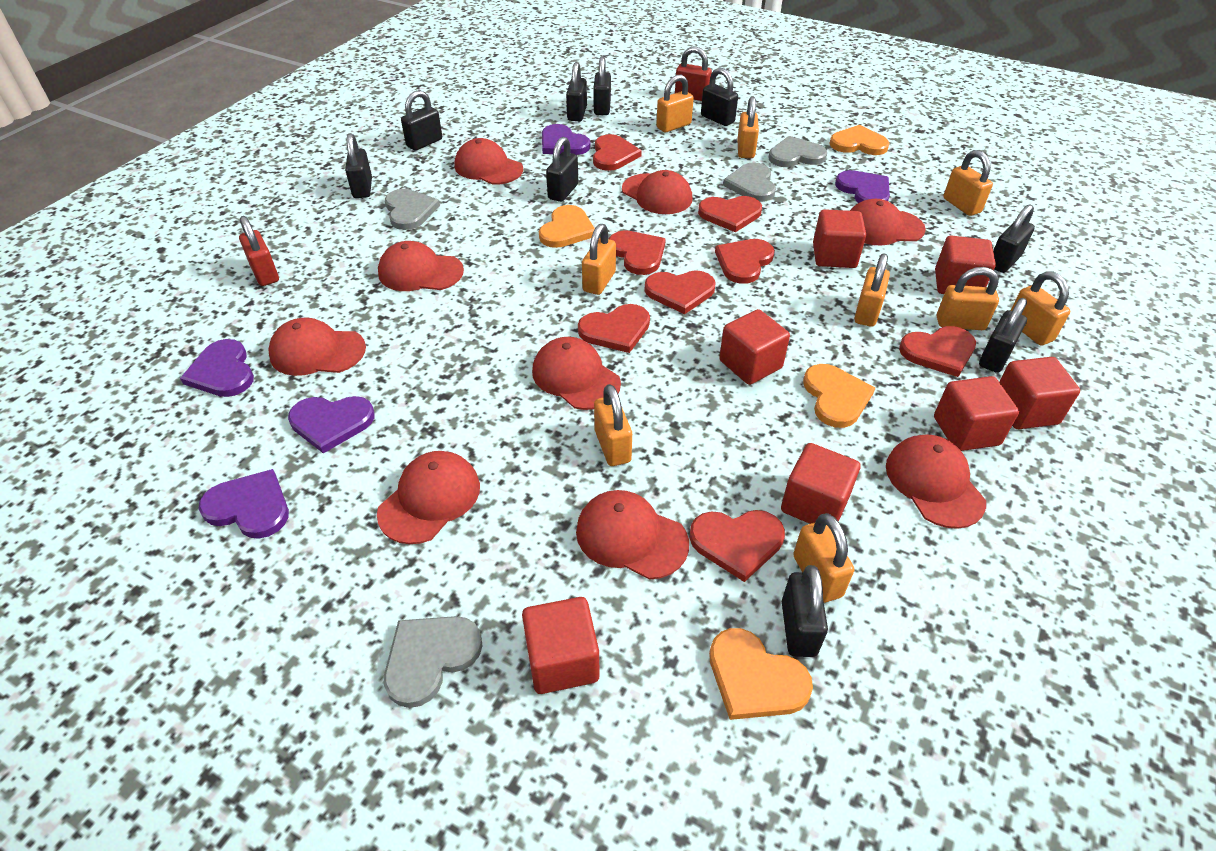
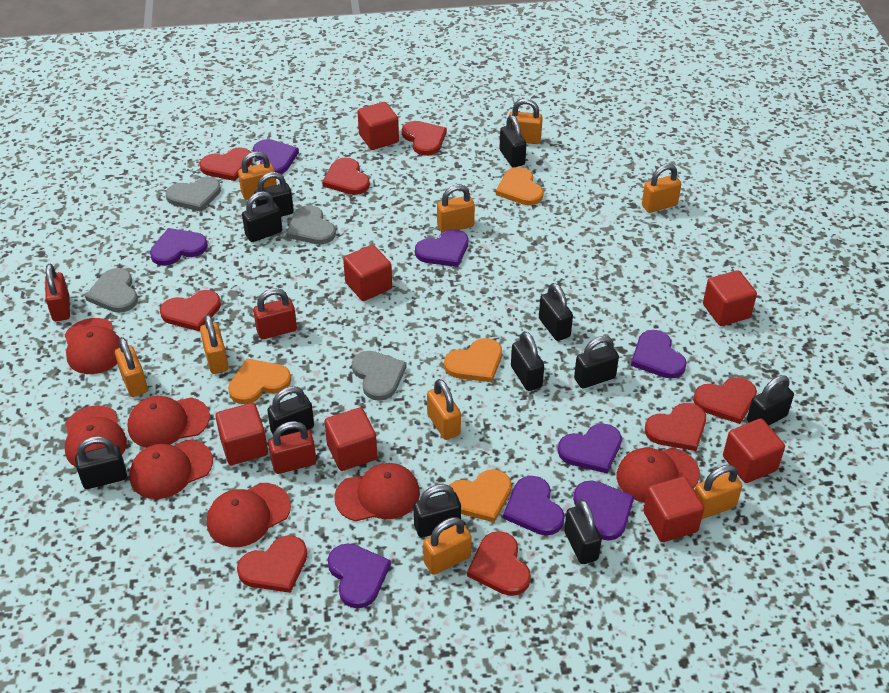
black padlock: [345,133,372,198] [401,90,442,151] [546,137,578,202] [566,62,587,121] [593,57,611,115] [701,68,738,126] [782,565,828,657] [979,298,1027,373] [993,204,1035,273] = 9 -> [75,436,127,489] [242,191,282,242] [254,172,294,217] [267,386,314,436] [413,484,461,538] [499,115,526,167] [511,331,544,391] [539,283,573,341] [564,499,602,564] [574,336,619,388] [747,375,794,425] = 11
purple heart: [180,339,254,397] [198,469,289,539] [288,396,375,453] [542,124,590,155] [835,170,890,203] = 5 -> [150,228,208,266] [253,139,299,174] [328,544,391,608] [415,229,469,267] [503,476,565,536] [558,423,622,473] [573,480,634,541] [631,330,687,378] = 8
red cap: [269,317,366,376] [377,451,480,544] [378,241,464,291] [455,138,523,185] [532,337,621,410] [576,490,689,580] [622,170,693,214] [850,199,926,246] [886,434,986,529] = 9 -> [65,318,120,374] [65,405,127,467] [128,396,210,448] [129,440,213,499] [207,483,291,547] [334,463,420,521] [617,448,700,503] = 7
red padlock: [239,216,279,286] [675,46,712,101] = 2 -> [45,264,70,321] [253,288,297,339] [268,421,316,474] = 3

